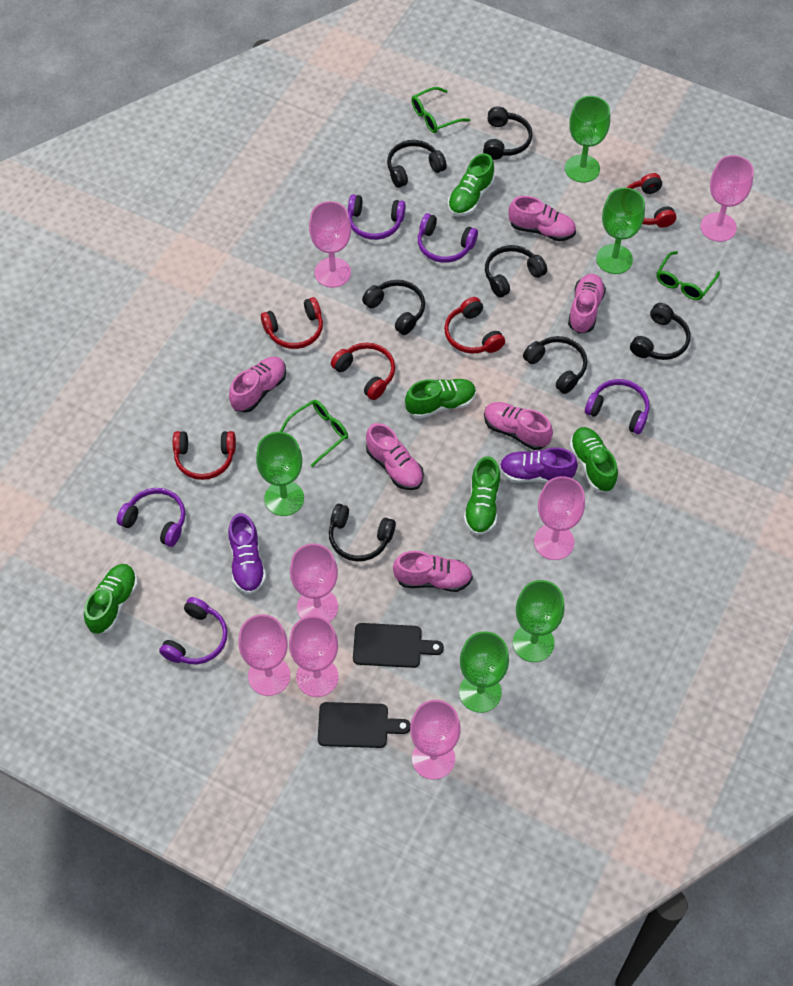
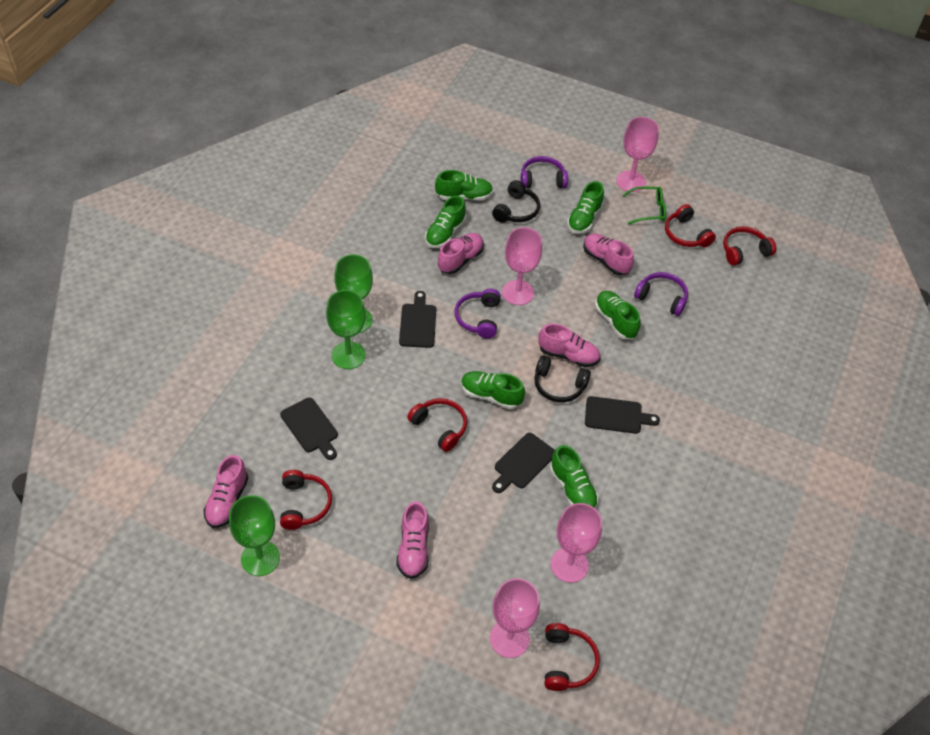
black cutting board: [318,702,410,748] [353,623,444,668] = 2 -> [280,397,338,460] [399,291,436,348] [492,433,555,493] [585,396,660,434] = 4
black headphones: [329,504,396,561] [362,280,425,335] [387,140,447,188] [483,107,533,160] [485,245,547,298] [523,336,587,394] [630,303,691,360] = 7 -> [492,180,540,222] [534,356,591,402] = 2
green glasses: [280,400,348,467] [411,87,470,133] [657,251,720,300] = 3 -> [623,186,666,224] = 1
green goblet: [256,432,304,516] [459,631,509,713] [513,580,565,662] [565,96,610,183] [596,188,645,274] = 5 -> [229,495,280,576] [326,290,366,369] [334,254,373,333] = 3
green shoe: [84,564,138,634] [405,379,476,419] [448,153,495,216] [464,456,500,535] [569,427,618,492] = 5 -> [425,196,466,248] [435,170,493,201] [461,371,525,409] [550,445,599,508] [567,181,604,234] [595,291,640,339] = 6
pink goblet: [238,614,290,696] [289,616,339,697] [290,543,338,622] [309,201,351,288] [410,700,461,780] [534,476,585,560] [700,155,754,242] = 7 -> [490,578,540,658] [502,227,542,305] [551,503,602,583] [616,117,659,192] = 4
pink shoe: [229,357,286,413] [366,423,424,490] [393,551,473,592] [484,402,553,450] [509,196,576,241] [568,274,606,334] = 6 -> [203,455,248,528] [396,501,429,579] [438,233,484,274] [538,324,600,367] [583,234,634,275] = 5
purple headphones: [117,488,185,547] [159,597,228,664] [348,194,406,240] [418,213,478,263] [585,379,649,434] = 5 -> [455,289,501,338] [521,156,568,188] [634,272,688,316] = 3
purple shoe: [228,513,266,594] [499,447,578,483] = 2 -> none = 0

